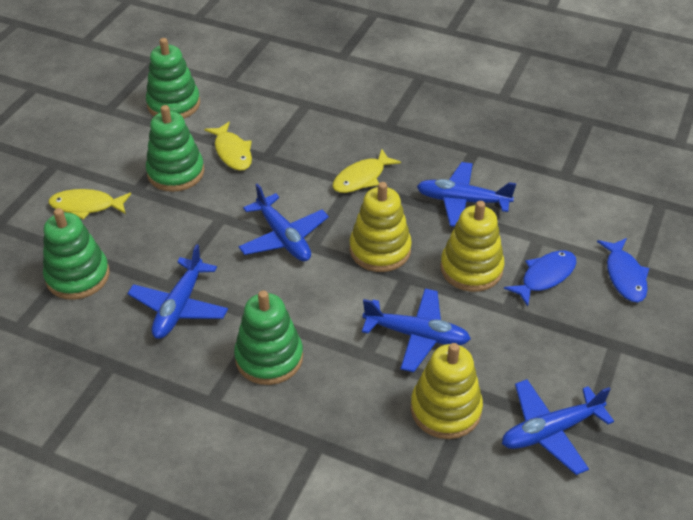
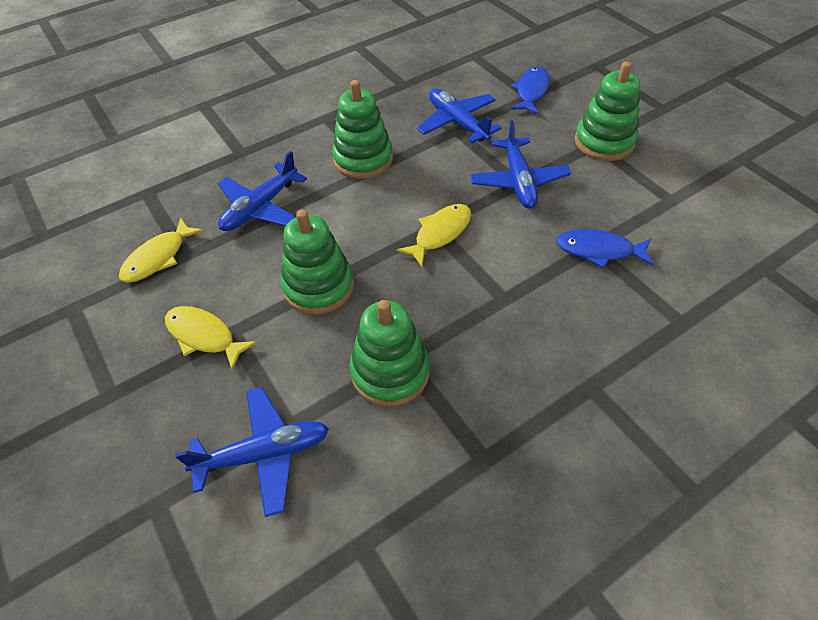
blue plane: [127,244,228,339] [238,183,329,261] [362,288,471,372] [417,162,516,227] [502,379,614,475] = 5 -> [175,387,329,517] [218,151,307,231] [417,89,501,143] [470,120,571,209] = 4
yellow stacking toy: [350,182,412,272] [411,343,483,439] [440,201,505,292] = 3 -> none = 0

